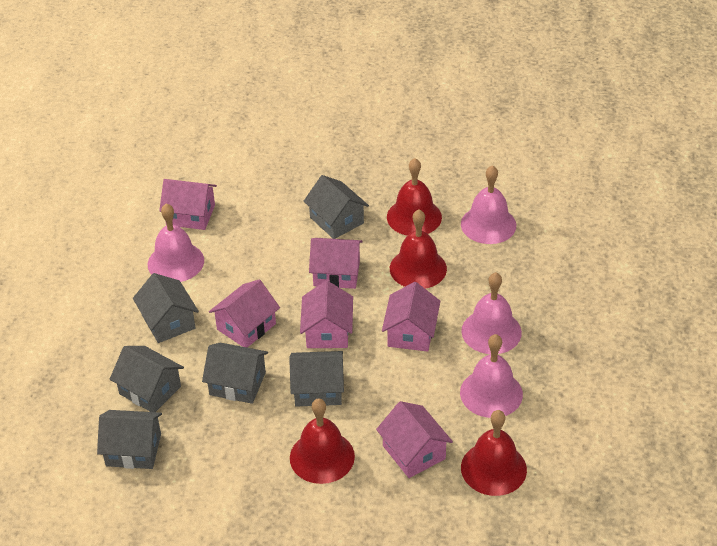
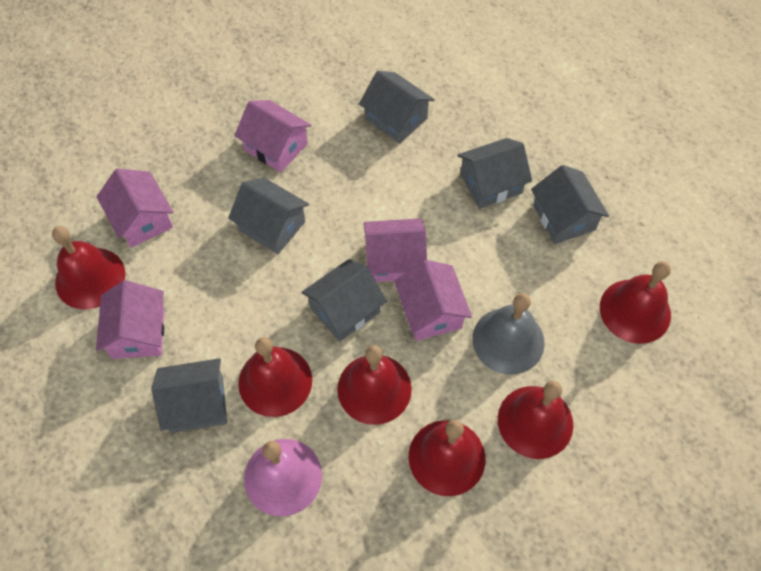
grey bell: none = 0 -> [472,293,545,374] = 1
pink bell: [148,203,204,282] [460,334,523,418] [461,165,516,244] [461,272,522,354] = 4 -> [244,439,322,516] = 1
pink house: [159,179,217,230] [209,279,280,347] [300,281,353,348] [309,238,363,289] [376,401,453,478] [382,282,440,352] = 6 -> [96,280,164,359] [97,169,173,248] [234,100,311,172] [364,218,427,282] [394,260,472,341] = 5
red bell: [290,398,355,484] [387,158,442,236] [390,209,447,289] [461,410,527,496] = 4 -> [52,226,125,309] [238,337,312,417] [337,345,412,425] [408,420,485,496] [498,381,573,459] [600,261,671,344] = 6

